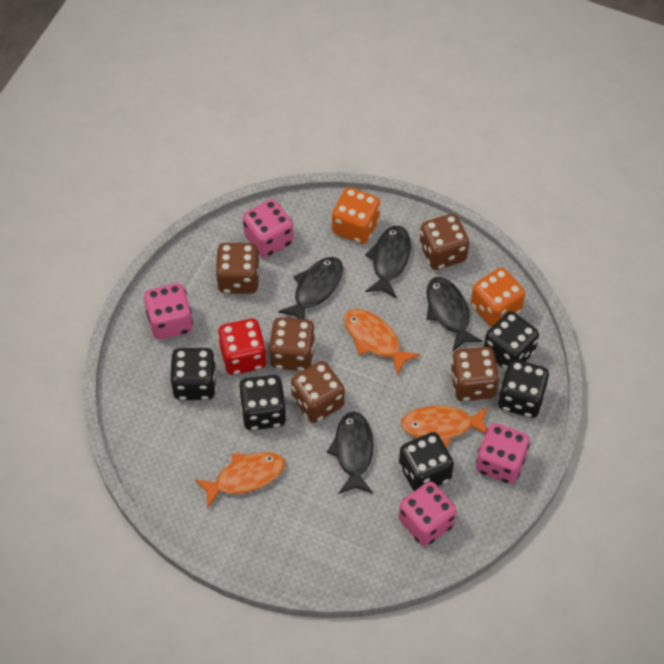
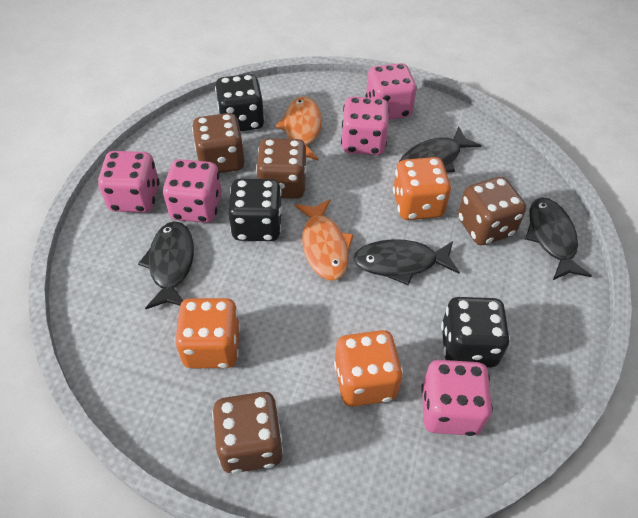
black dice: [171,348,217,400] [239,375,287,430] [399,432,454,491] [484,311,539,369] [498,360,550,418] = 5 -> [215,74,265,131] [228,179,282,241] [441,297,510,368] = 3
brown dice: [215,243,260,294] [269,317,315,371] [291,361,345,423] [419,214,469,270] [450,347,500,401] = 5 -> [192,113,245,173] [212,392,283,474] [256,138,307,199] [458,177,526,245] = 4
orange dice: [332,187,380,244] [471,268,525,327] = 2 -> [175,298,240,368] [334,330,403,407] [393,157,451,220] = 3
orange fish: [194,452,285,509] [344,309,420,376] [401,405,488,448] = 3 -> [275,97,322,160] [295,199,354,281] = 2
pink dice: [144,283,193,340] [243,199,294,258] [399,481,457,546] [476,423,530,484] = 4 -> [98,151,160,213] [163,159,222,223] [341,97,389,155] [366,63,417,120] [421,360,493,436] = 5
red dice: [218,319,267,375] = 1 -> none = 0

